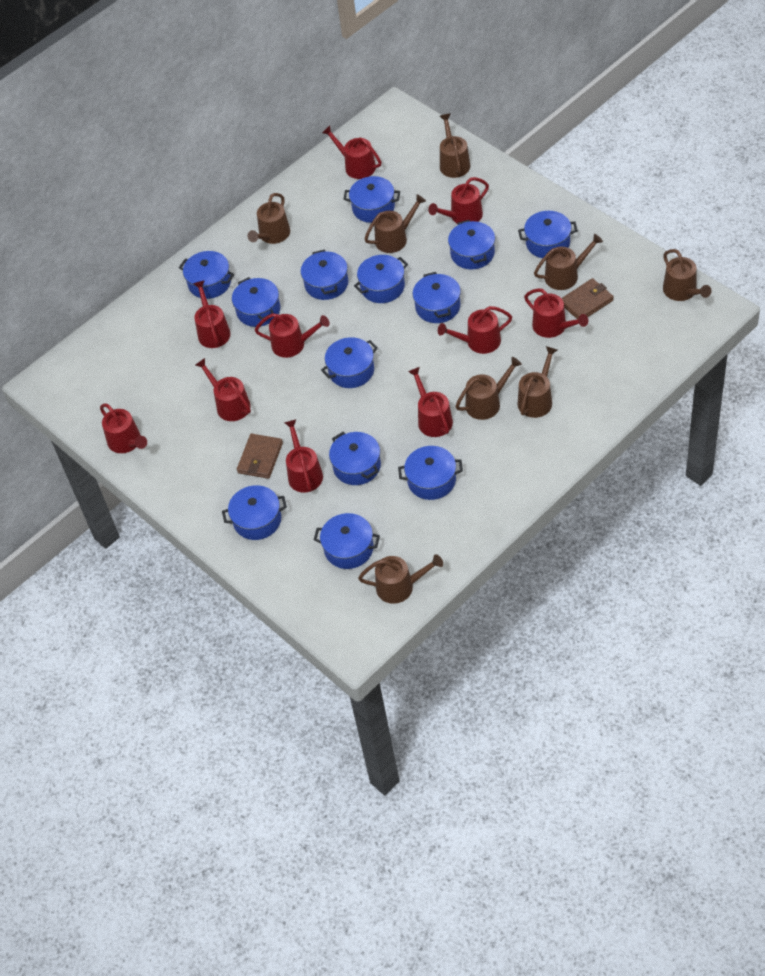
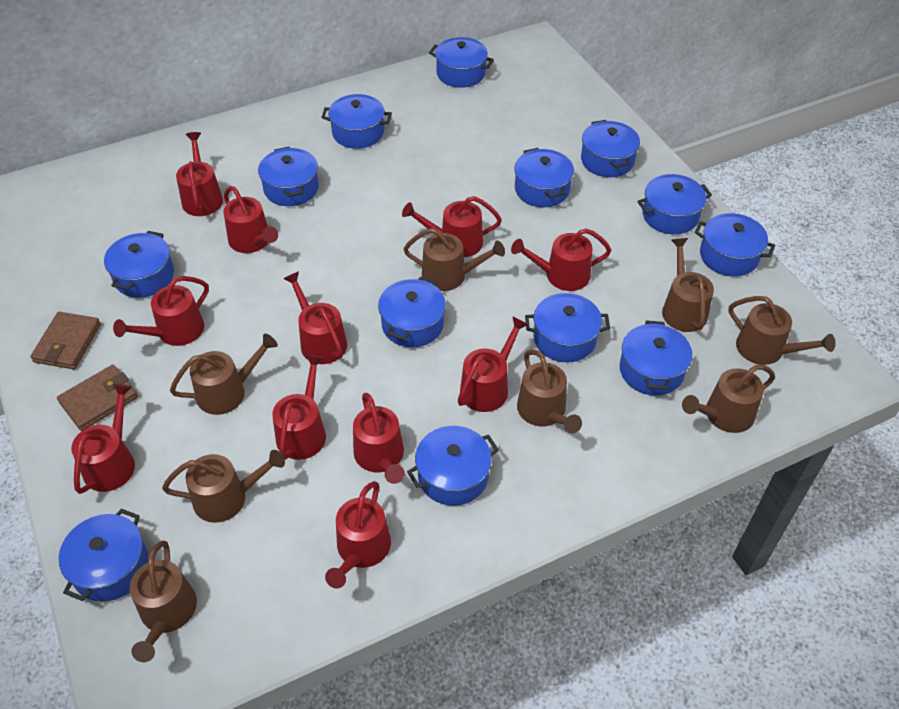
red watering can: [100,403,147,453] [193,280,231,348] [195,358,251,421] [255,313,330,358] [284,419,323,492] [322,126,381,179] [408,367,453,437] [428,177,489,223] [438,306,512,354] [524,288,588,338] = 10 -> [71,384,135,494] [113,276,209,346] [176,132,223,216] [224,186,278,253] [272,355,326,460] [283,271,347,364] [325,481,391,589] [353,393,405,484] [402,196,502,257] [458,317,528,412] [511,229,611,291] = 11

